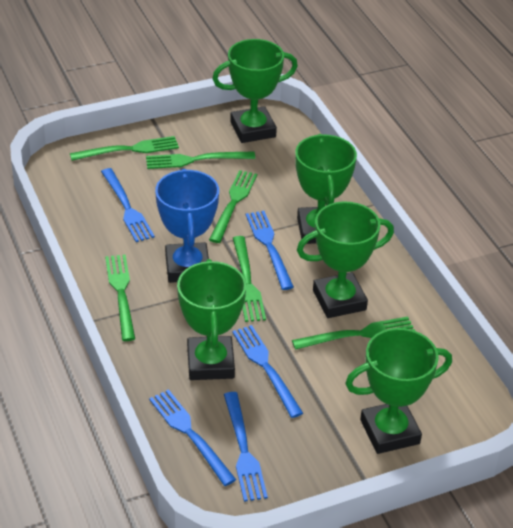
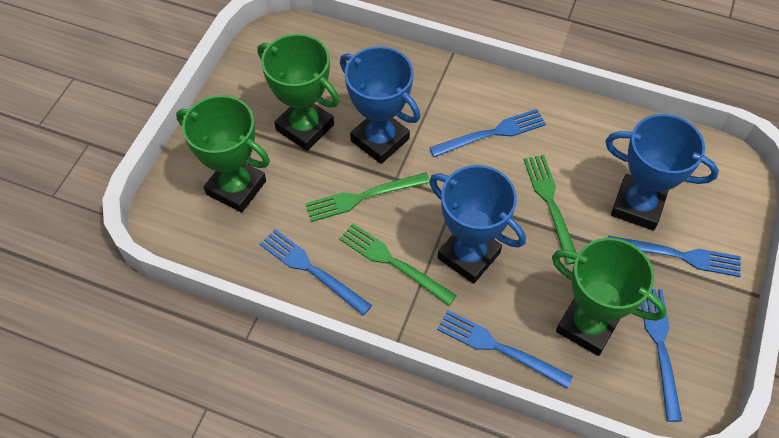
blue trophy: [155,169,219,283] = 1 -> [340,46,421,164] [429,165,526,284] [605,114,719,230] = 3
green fork: [70,136,179,161] [105,255,135,341] [146,151,255,169] [209,170,257,243] [233,236,266,322] [292,317,415,350] = 6 -> [305,172,430,222] [339,223,457,306] [524,155,576,265] = 3
green trophy: [177,259,246,380] [212,39,298,143] [295,134,357,244] [297,201,394,318] [345,328,452,454] = 5 -> [176,95,270,213] [258,34,340,151] [552,238,667,356] = 3

